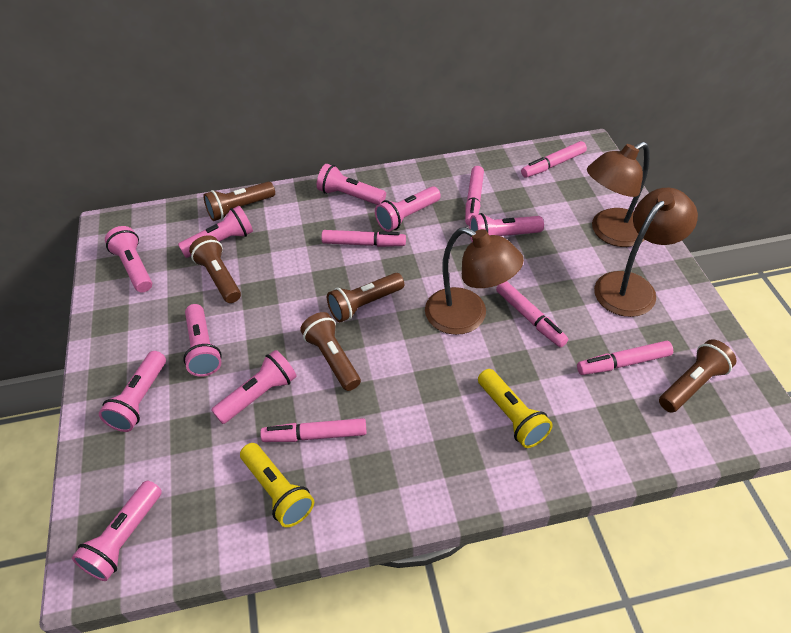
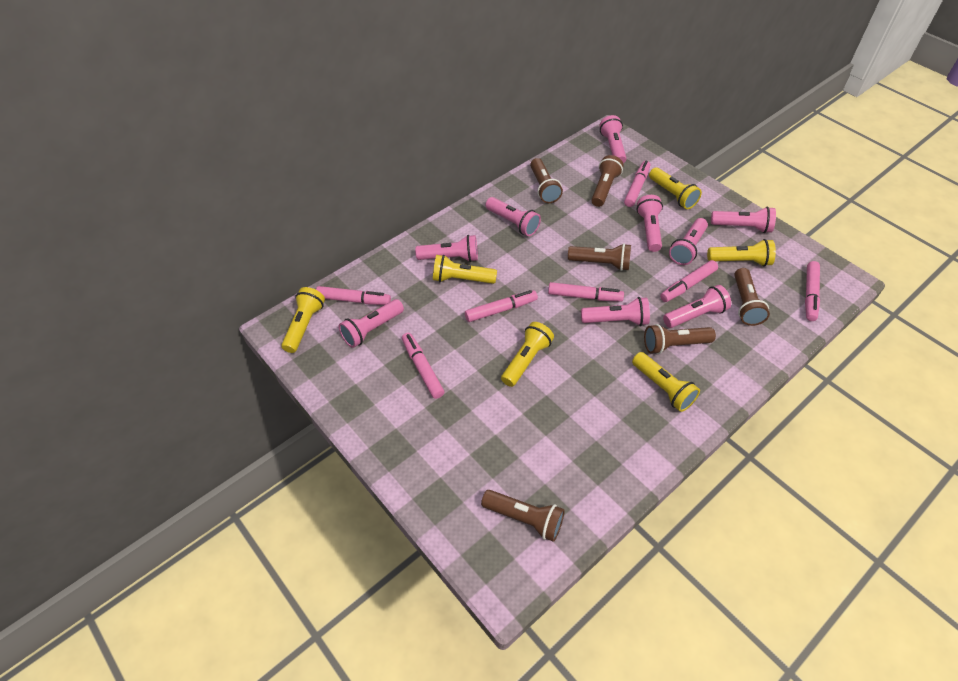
brown flashlight: [189,235,241,303] [203,182,275,221] [300,312,361,391] [327,273,404,322] [659,339,736,413] = 5 -> [481,490,565,542] [530,158,563,203] [568,243,631,271] [591,155,624,207] [644,324,716,354] [734,268,770,326] = 6
brown lamp: [425,227,524,335] [587,142,650,247] [594,188,698,317] = 3 -> none = 0
pink marker: [260,418,367,442] [321,230,406,247] [465,166,484,226] [496,281,568,347] [521,141,587,178] [577,341,673,375] = 6 -> [316,286,391,305] [402,333,444,399] [465,290,538,322] [548,282,624,302] [624,161,650,207] [660,260,718,302] [805,261,820,321] = 7
yellow flashlight: [240,443,314,527] [478,369,553,448] = 2 -> [281,287,325,353] [433,255,497,284] [501,322,554,387] [632,352,700,412] [649,167,702,209] [707,239,776,267] = 6

